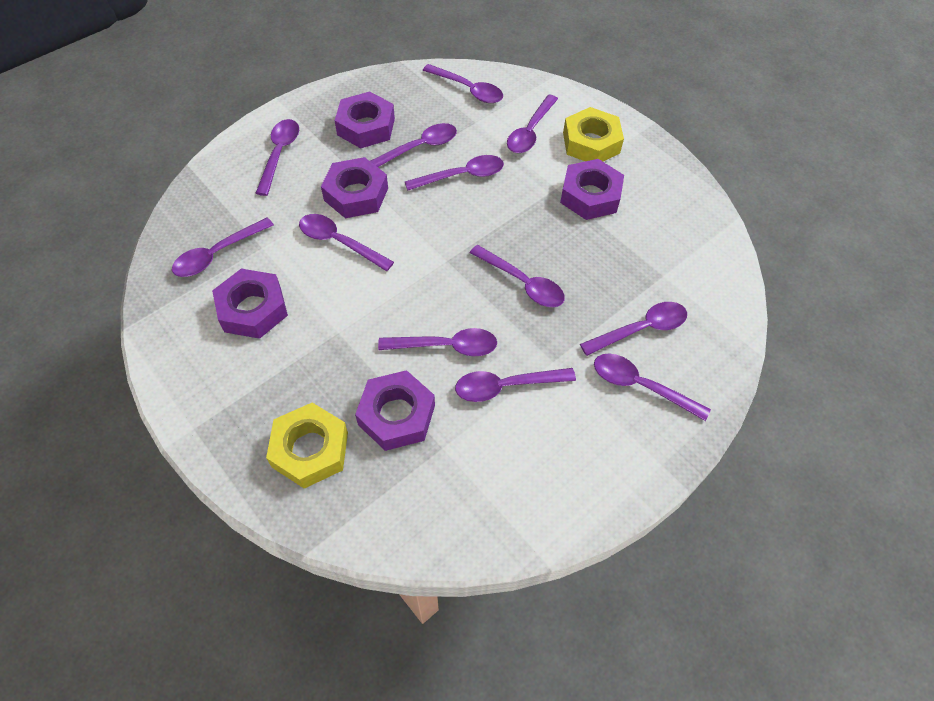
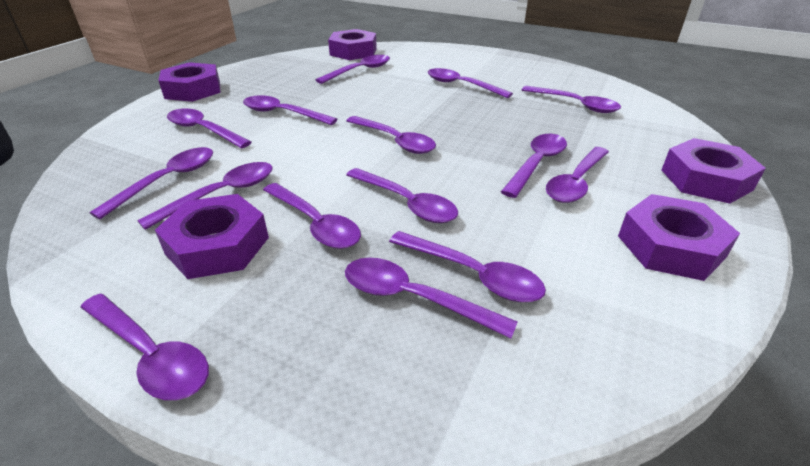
purple spoon: [172,217,274,277] [256,119,299,196] [299,214,394,271] [370,123,457,167] [378,328,497,356] [405,155,504,191] [423,64,503,103] [455,368,576,402] [470,245,565,307] [507,95,558,153] [580,302,687,356] [594,353,711,421] = 12 -> [80,294,209,400] [90,147,213,219] [137,162,273,230] [167,109,252,148] [243,95,337,125] [263,183,361,249] [316,55,390,84] [345,258,518,338] [346,116,436,154] [346,168,458,223] [389,231,546,302] [428,68,513,98] [501,134,567,198] [522,86,621,113] [546,147,609,203] = 15
yellow nut: [266,403,348,489] [563,107,624,161] = 2 -> none = 0

